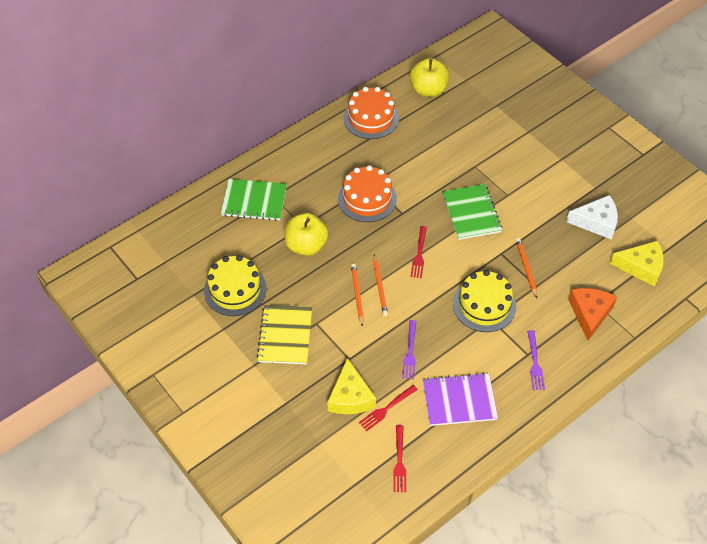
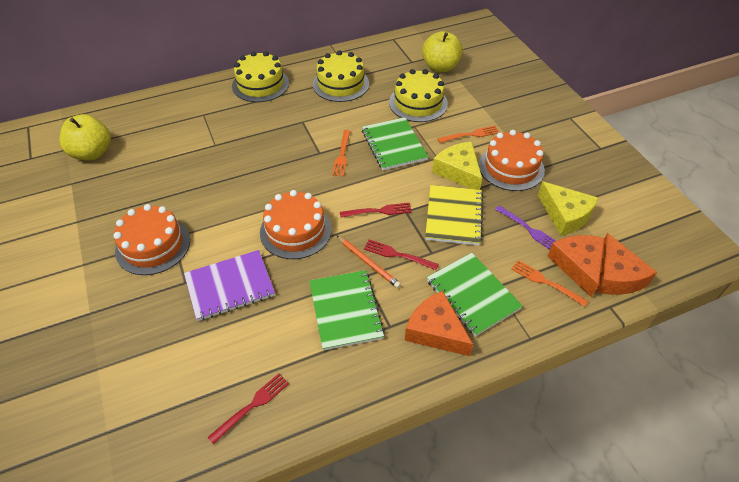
green notebook: [221,179,287,221] [443,184,502,240] = 2 -> [309,270,385,350] [362,117,428,170] [427,253,523,337] = 3
orange cake: [338,165,397,222] [343,87,399,139] = 2 -> [113,204,190,275] [260,190,332,259] [479,130,545,191] = 3
orange cheese: [568,288,617,341] = 1 -> [405,291,473,356] [548,235,605,298] [597,233,657,295] = 3
orange fork: none = 0 -> [332,130,351,176] [437,126,500,143] [511,260,588,307] = 3
orange pencil: [351,263,364,327] [373,254,388,316] [516,238,537,298] = 3 -> [337,236,401,288] = 1
purple fork: [402,320,417,379] [527,330,545,390] = 2 -> [495,205,556,250] = 1
white cheese: [566,195,618,240] = 1 -> none = 0
yellow cake: [204,255,267,316] [453,270,516,332] = 2 -> [232,51,289,102] [313,50,369,102] [389,69,448,122] = 3

